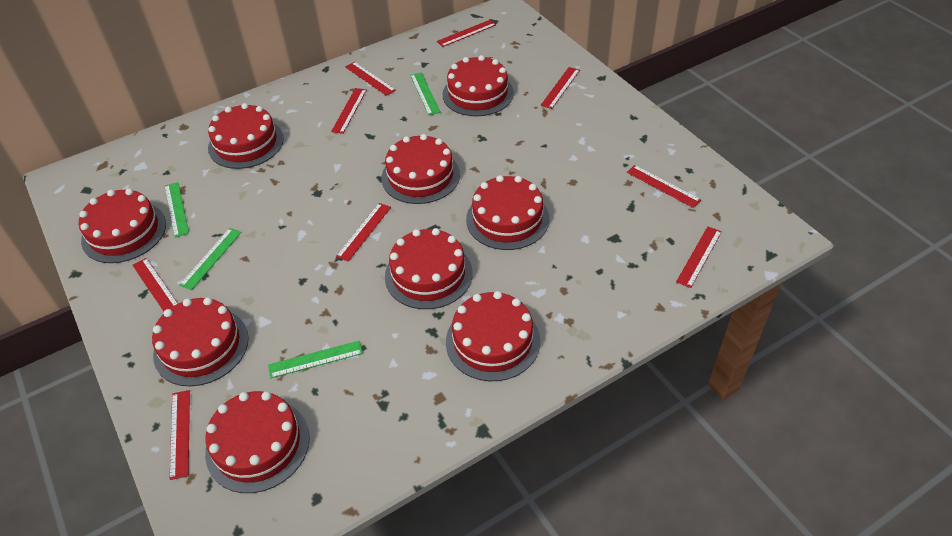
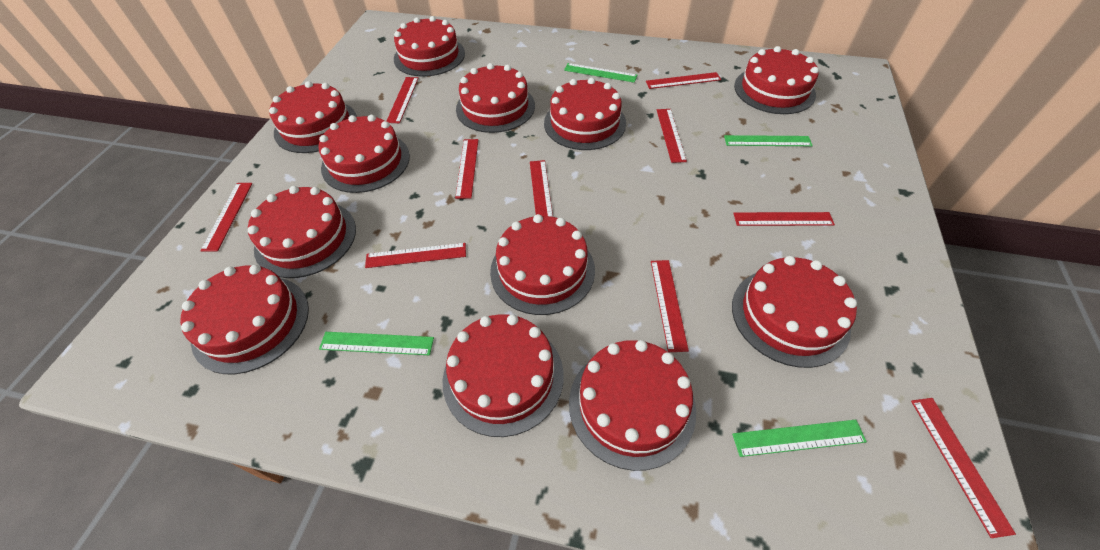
red cake: [79,189,166,263] [152,297,249,386] [205,391,310,493] [208,103,284,169] [382,134,460,204] [385,228,473,309] [442,55,514,116] [446,291,540,381] [466,175,549,250] = 9 -> [180,265,309,374] [248,186,356,278] [269,81,357,153] [319,115,410,193] [394,16,465,77] [443,314,564,437] [456,63,535,133] [490,214,595,315] [544,78,626,150] [569,340,696,471] [732,256,857,368] [734,46,819,114] = 12
red ruler: [132,258,178,312] [170,390,190,480] [331,88,367,134] [336,203,391,262] [345,62,396,96] [437,20,496,47] [540,67,580,109] [627,165,701,208] [676,226,722,288] = 9 -> [201,183,253,252] [365,243,466,268] [387,77,419,123] [455,139,478,199] [530,160,553,217] [646,72,721,89] [651,260,689,352] [657,109,687,163] [733,212,835,226] [911,398,1016,538] = 10

